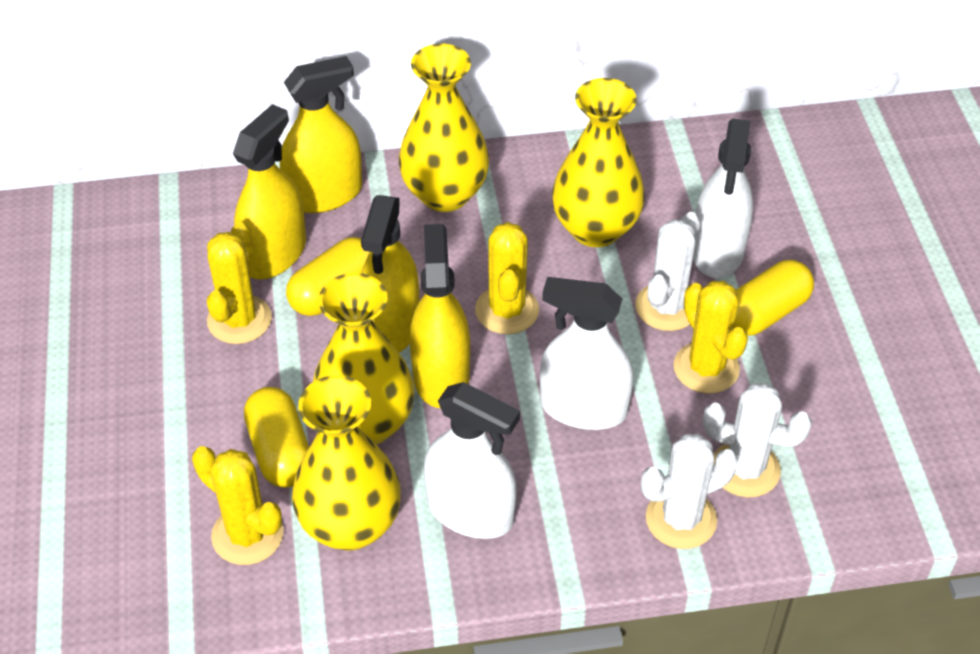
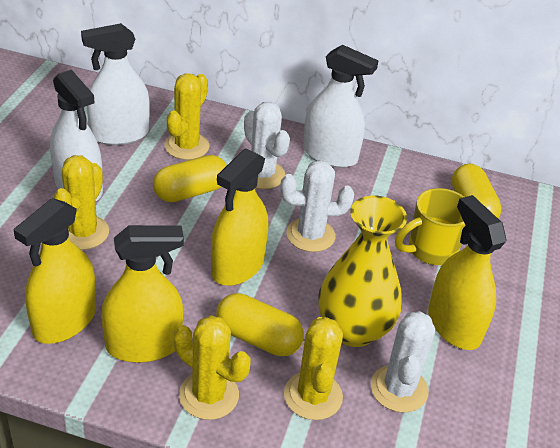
yellow mug: none = 0 -> [395,188,466,265] = 1
yellow vase: [292,375,401,551] [313,273,414,445] [399,44,489,212] [552,78,645,247] = 4 -> [318,196,407,347] = 1

